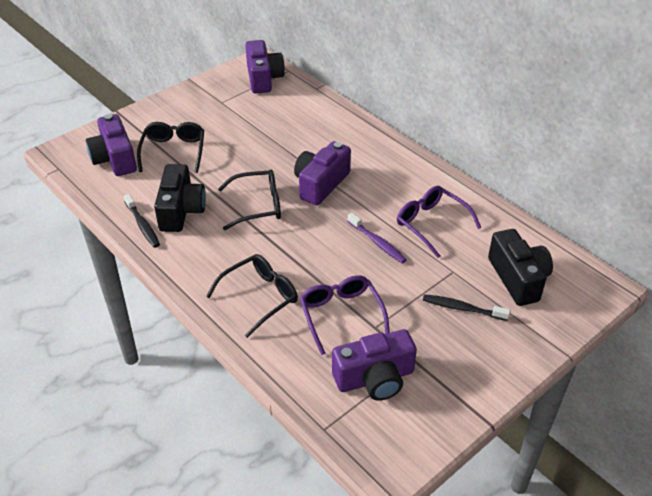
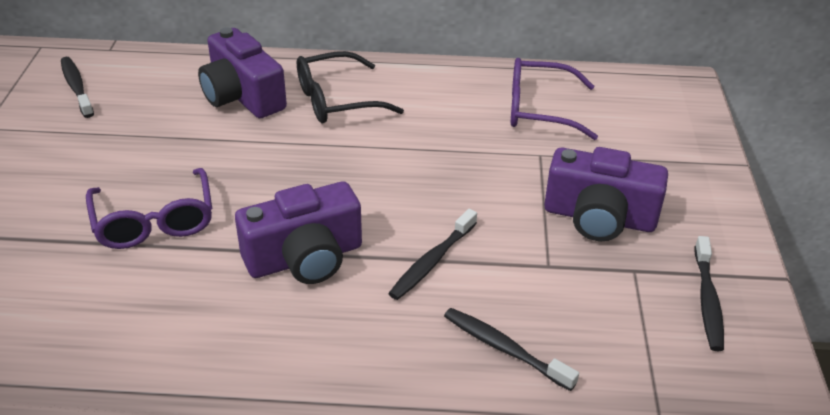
black camera: [154,164,206,232] [488,229,553,306] = 2 -> none = 0
black glasses: [137,122,204,173] [206,254,298,338] [218,170,281,230] = 3 -> [297,51,404,123] = 1
black toothbrush: [124,194,160,248] [423,294,511,321] = 2 -> [61,57,94,118] [388,209,477,300] [444,308,579,391] [695,236,724,351] = 4
purple camera: [86,114,137,176] [246,40,285,94] [294,141,351,205] [332,329,417,401] = 4 -> [198,27,287,118] [235,181,362,284] [544,147,668,241] = 3
purple toothbrush: [347,213,407,263] = 1 -> none = 0

